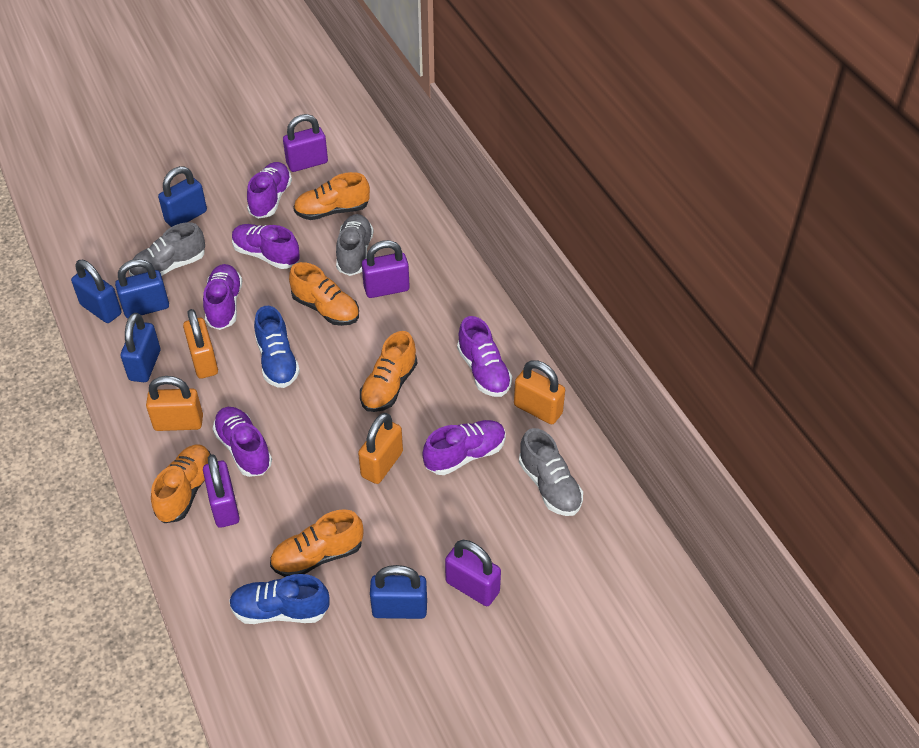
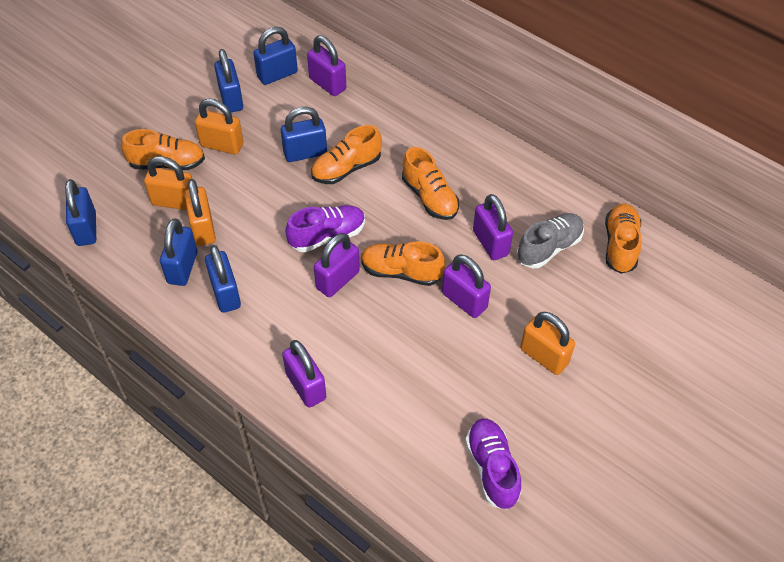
blue padlock: [71,260,121,323] [115,259,169,318] [121,313,160,382] [158,166,207,227] [370,565,427,619] = 5 -> [65,179,96,246] [160,218,197,286] [205,245,241,313] [214,49,243,112] [253,27,298,85] [281,107,327,162] = 6
blue shoe: [229,574,330,624] [254,306,300,388] = 2 -> none = 0
grey shoe: [129,222,205,276] [336,214,374,276] [519,428,583,516] = 3 -> [517,213,584,268] = 1
purple padlock: [203,454,240,528] [283,114,328,172] [362,240,410,298] [445,540,501,606] = 4 -> [282,340,326,408] [307,35,346,96] [314,233,360,297] [442,254,491,318] [473,194,513,260] = 5
purple shoe: [203,264,242,330] [213,407,272,477] [232,224,300,269] [247,162,292,219] [423,420,506,475] [457,316,512,397] = 6 -> [285,205,365,252] [465,419,521,510] = 2

